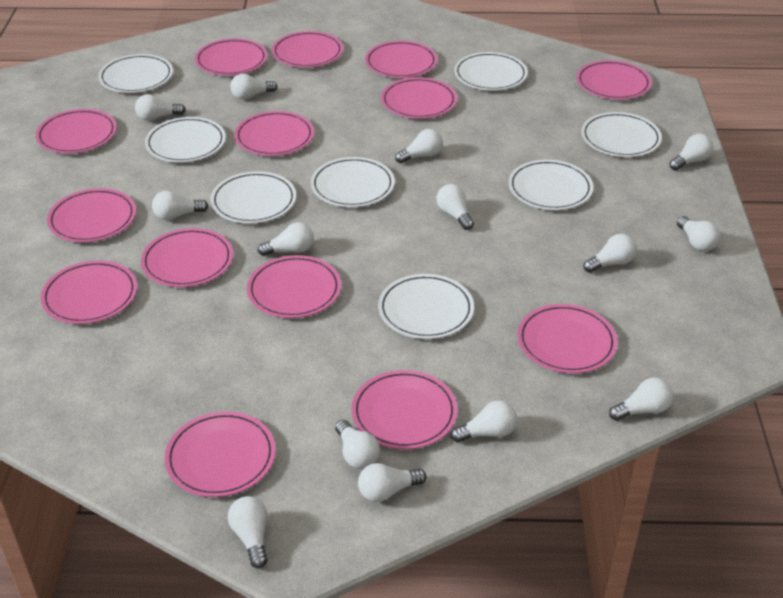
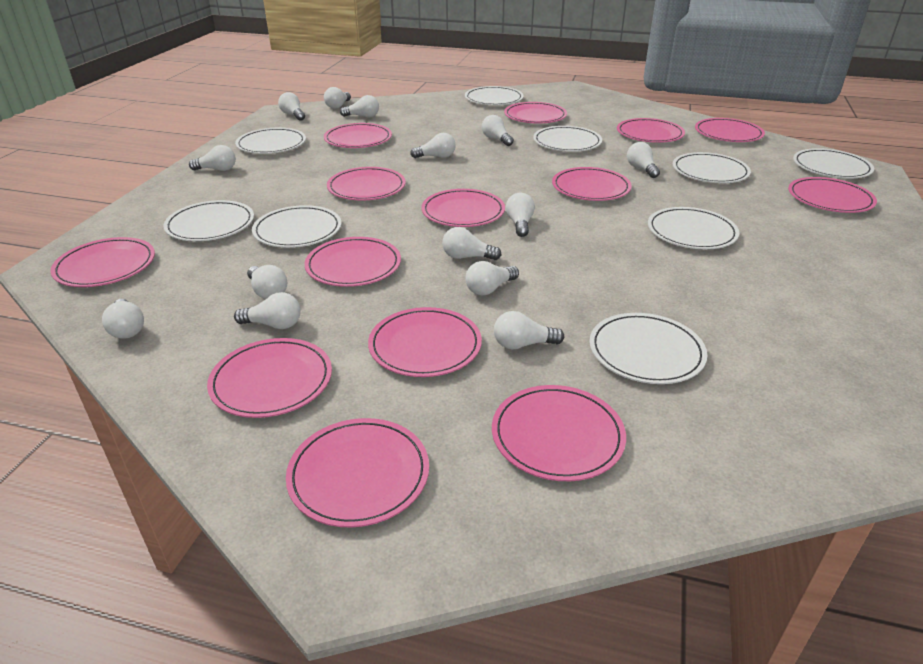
white plate: [98,54,173,93] [145,117,226,163] [210,171,296,224] [311,157,395,207] [378,274,474,339] [454,52,528,91] [508,160,593,210] [581,112,662,157] = 8 -> [163,200,254,241] [235,128,306,154] [252,205,342,248] [465,86,524,105] [533,126,602,152] [589,313,707,384] [648,207,739,249] [673,152,751,183] [793,148,874,179] = 9

